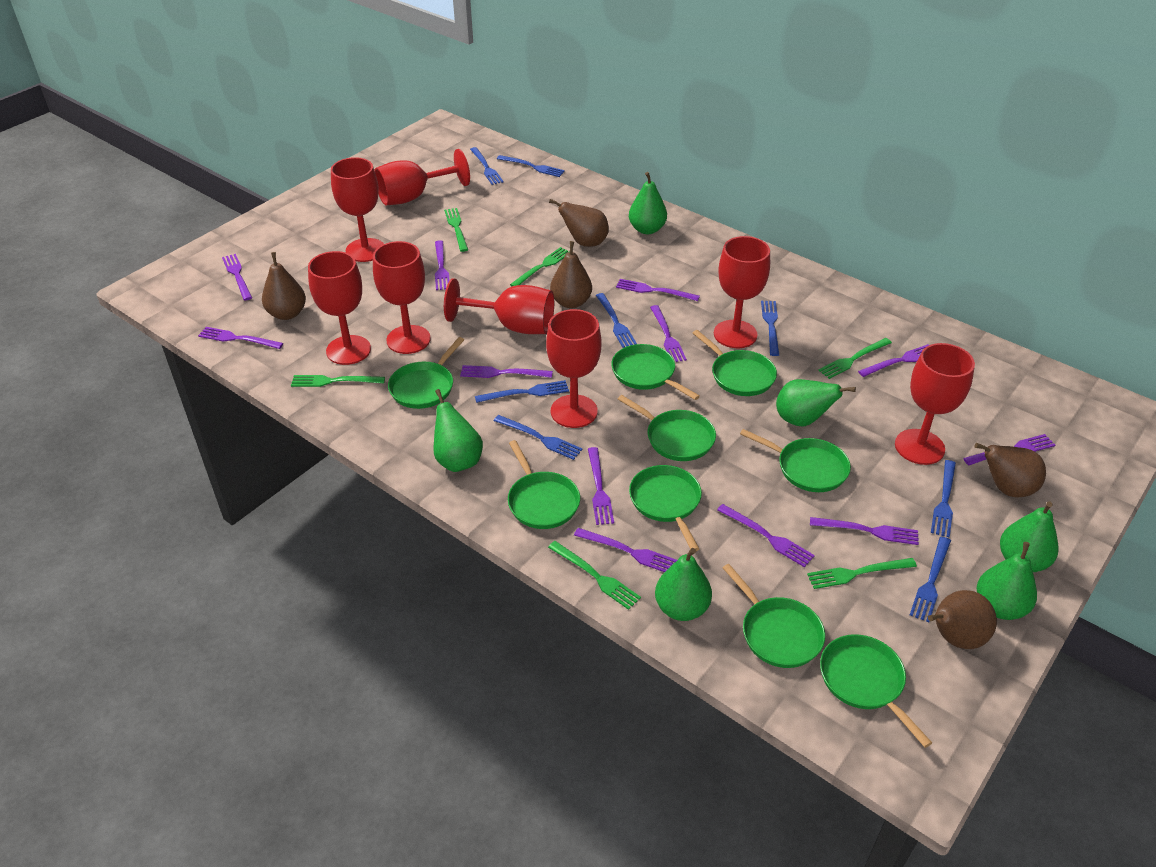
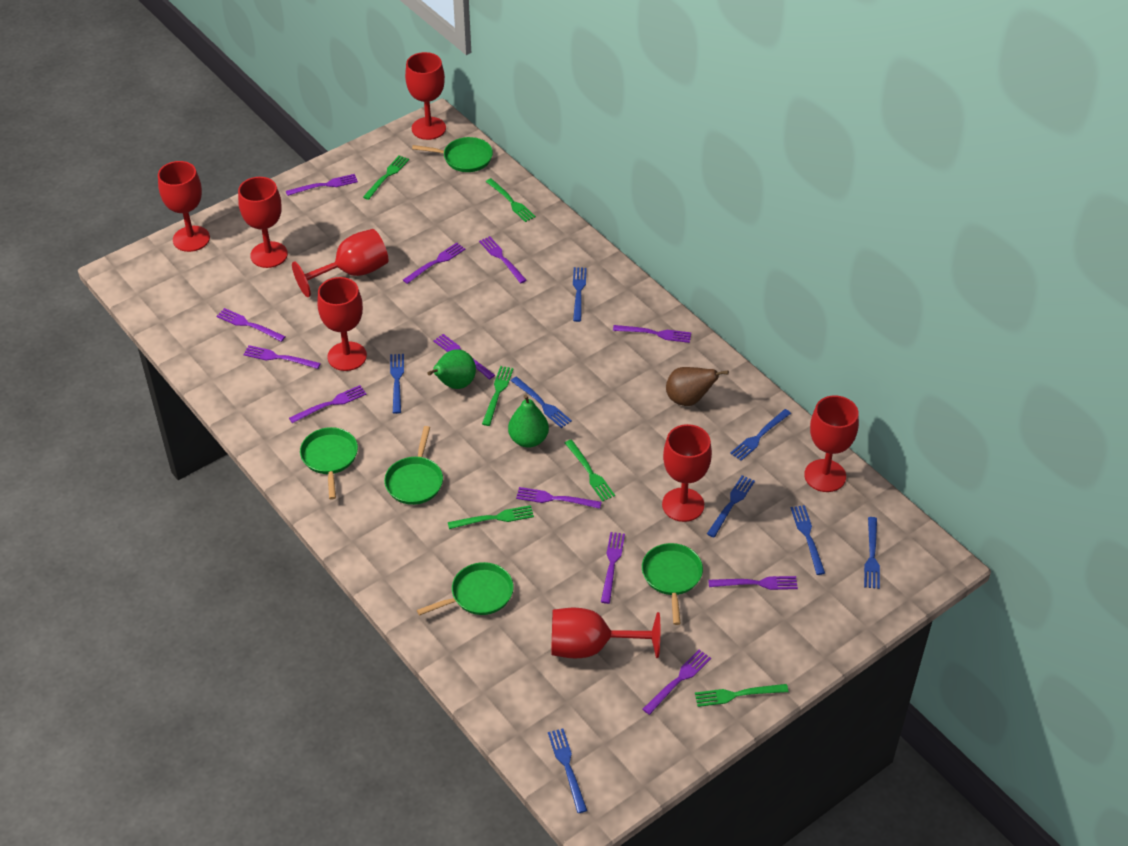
brown pear: [262,252,306,320] [549,199,609,247] [550,241,592,308] [928,590,997,649] [975,443,1046,498] = 5 -> [666,367,729,406] = 1
green pan: [388,337,464,409] [508,440,580,529] [611,344,700,400] [618,395,716,461] [629,465,702,551] [693,330,777,396] [723,564,825,668] [740,429,851,492] [820,634,932,748] = 9 -> [300,427,358,500] [384,426,443,505] [412,137,493,172] [417,562,514,616] [642,543,703,625] = 5
green pear: [433,389,483,472] [629,172,667,234] [655,548,712,621] [776,379,856,427] [977,542,1037,620] [1000,502,1059,572] = 6 -> [428,349,476,389] [508,394,549,448] = 2

